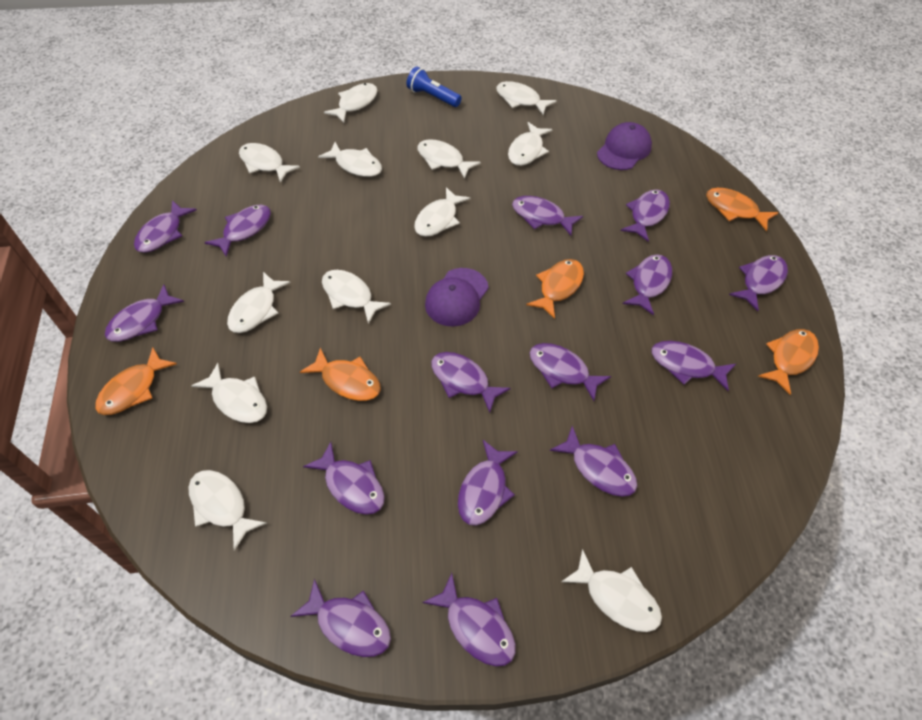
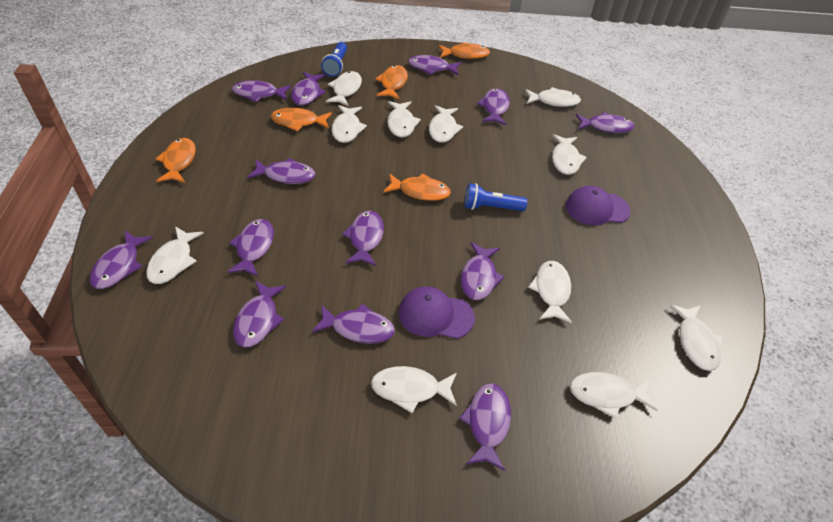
blue flashlight: [406,67,462,107] = 1 -> [321,42,347,77] [465,183,527,211] = 2
purple fish: [105,284,184,342] [134,200,197,253] [204,205,271,257] [290,579,391,657] [303,442,385,515] [422,573,516,667] [431,352,511,413] [458,440,518,526] [512,196,583,236] [530,343,611,401] [550,426,637,497] [620,189,670,242] [623,254,672,315] [652,341,736,391] [729,255,788,311] = 15 -> [90,231,153,289] [227,219,274,277] [232,80,291,102] [233,281,286,348] [247,158,315,184] [291,72,326,105] [312,304,395,344] [342,211,384,266] [408,55,461,75] [459,383,511,471] [461,242,504,300] [477,88,510,125] [576,112,634,133] = 13
white fish: [188,470,267,551] [192,363,267,423] [227,272,290,333] [239,143,300,183] [318,142,382,177] [322,270,391,324] [324,83,378,123] [414,187,470,237] [417,139,481,179] [496,81,557,115] [508,122,553,166] [561,549,662,632] = 12 -> [146,226,204,284] [326,71,362,107] [332,105,367,143] [371,366,457,413] [387,101,421,138] [429,105,463,143] [525,87,581,107] [528,261,572,323] [552,134,587,175] [570,372,658,419] [669,304,723,371] = 11

